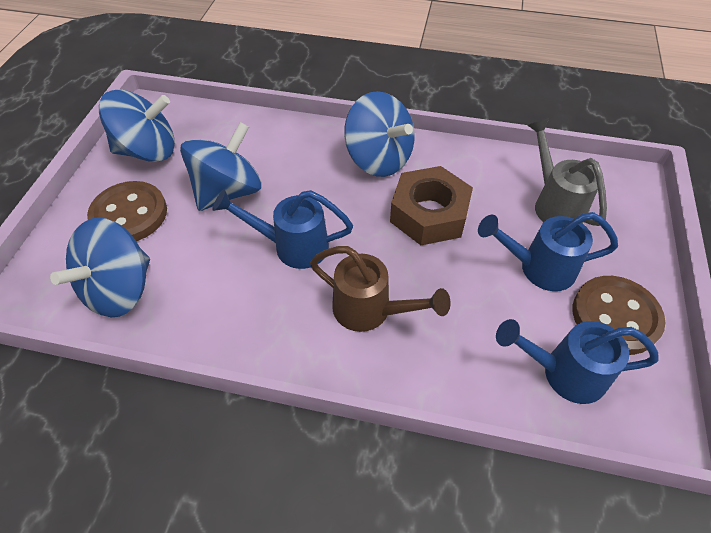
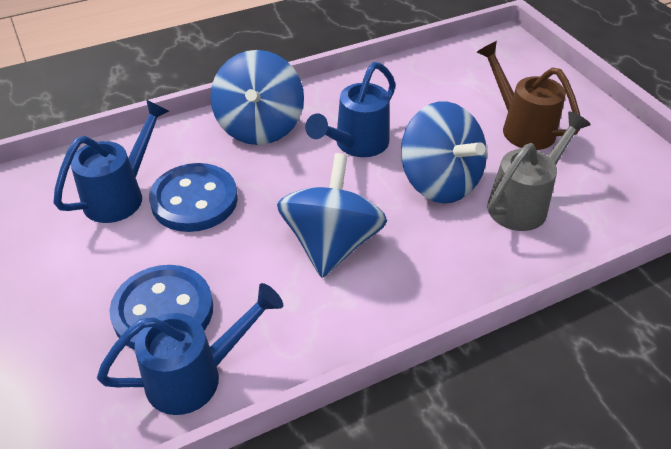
blue button: none = 0 -> [109,265,213,350] [149,163,238,232] = 2
blue spinning top: [50,218,150,317] [99,90,175,162] [180,122,262,211] [344,91,415,177] = 4 -> [210,50,304,145] [277,153,387,278] [401,101,487,203] = 3
brown button: [87,181,167,241] [572,276,665,355] = 2 -> none = 0
brown nut: [390,166,473,245] = 1 -> none = 0

